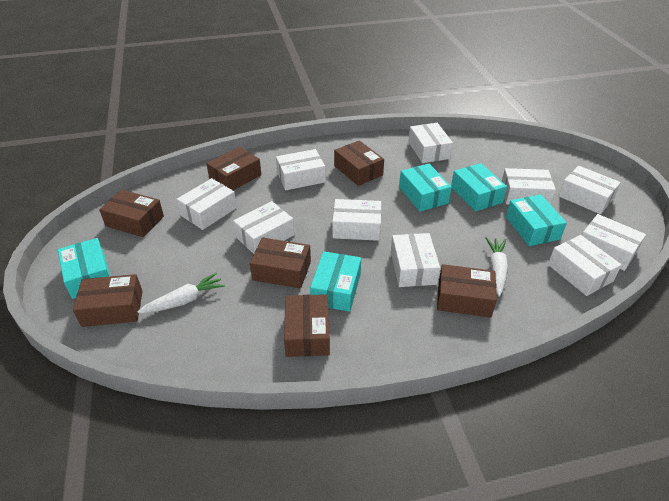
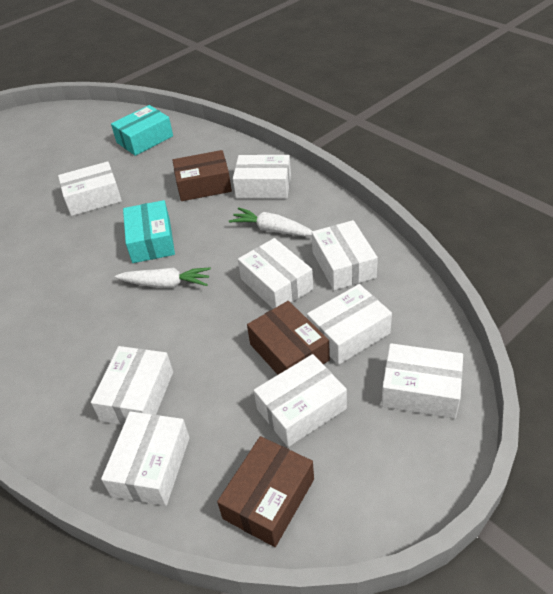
brown box: [73,274,143,327] [99,190,164,237] [206,147,261,190] [250,238,311,288] [284,294,330,357] [334,140,384,186] [437,264,497,318] = 7 -> [173,150,232,201] [217,436,314,547] [247,301,330,375] = 3
turquoise box: [58,238,110,299] [310,251,361,312] [399,164,452,212] [451,163,507,211] [506,194,567,246] = 5 -> [111,105,173,156] [123,200,175,263] = 2
white box: [177,178,237,230] [233,201,294,254] [276,149,326,190] [332,199,381,241] [391,233,440,287] [408,123,453,163] [502,168,556,205] [548,235,622,296] [559,166,621,214] [582,214,646,271] = 10 -> [58,161,122,216] [91,346,173,425] [101,411,190,506] [233,155,291,199] [238,238,313,309] [254,354,347,447] [307,284,392,365] [312,220,378,290] [381,343,463,419] = 9

